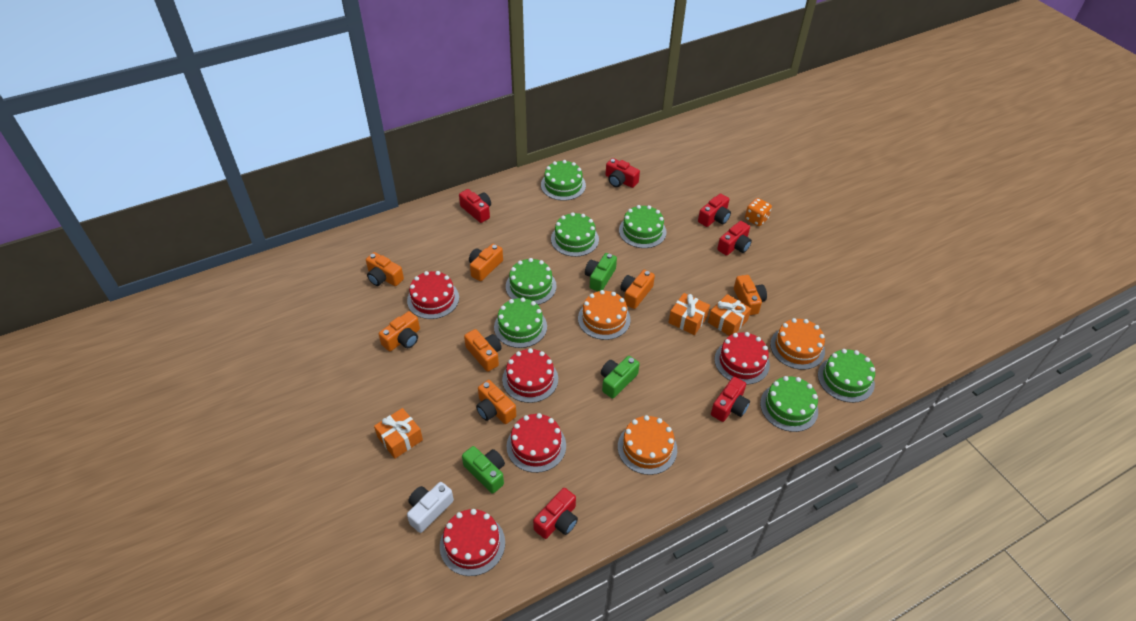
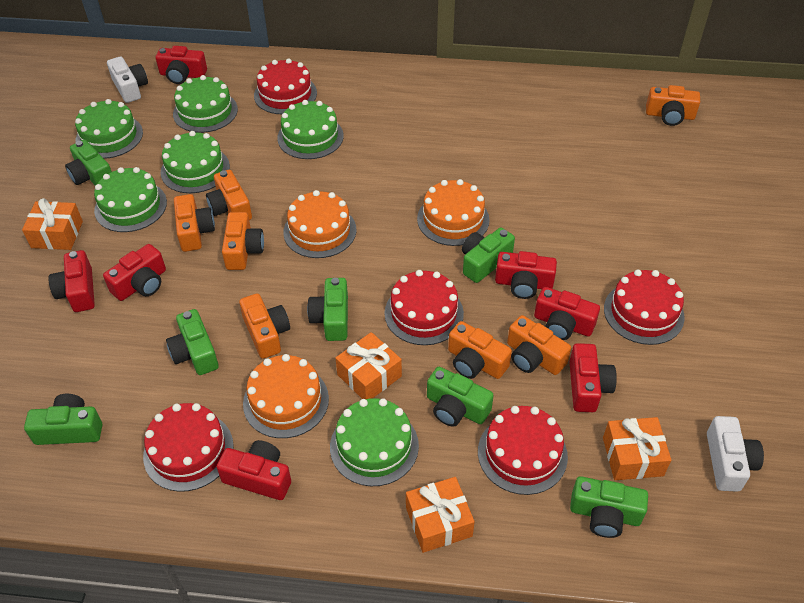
green cake: [494,297,547,348] [506,258,557,305] [541,160,586,201] [551,212,599,257] [619,205,667,248] [760,376,818,432] [818,349,875,403] = 7 -> [75,99,143,159] [94,167,167,232] [161,131,230,193] [173,75,238,133] [277,100,344,159] [330,398,419,486] = 6
green camera: [462,446,505,494] [585,253,617,291] [601,356,640,399] = 3 -> [24,394,102,445] [65,140,112,186] [166,309,219,375] [307,278,348,341] [427,367,494,427] [462,228,515,283] [570,476,648,538] = 7
orange dice: [745,198,772,226] = 1 -> none = 0
orange gift: [374,408,423,459] [669,293,710,335] [708,294,751,336] = 3 -> [22,198,83,250] [335,332,402,399] [406,477,475,553] [603,417,671,480] = 4
red camera: [459,189,491,223] [533,488,578,539] [606,158,640,188] [698,193,731,227] [711,377,750,422] [717,221,752,256] = 6 -> [48,250,95,312] [103,244,166,301] [156,46,207,84] [217,440,291,500] [495,251,557,299] [534,287,600,340] [569,343,617,412] = 7
white camera: [407,482,454,533] = 1 -> [107,57,148,103] [707,416,764,492] = 2

